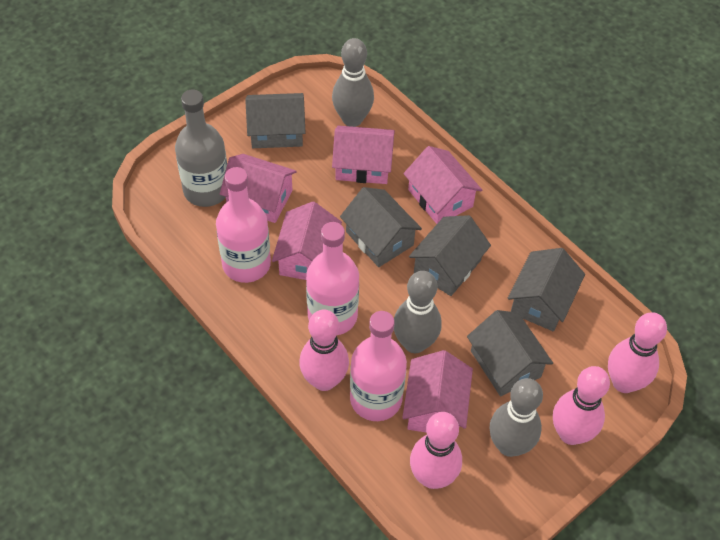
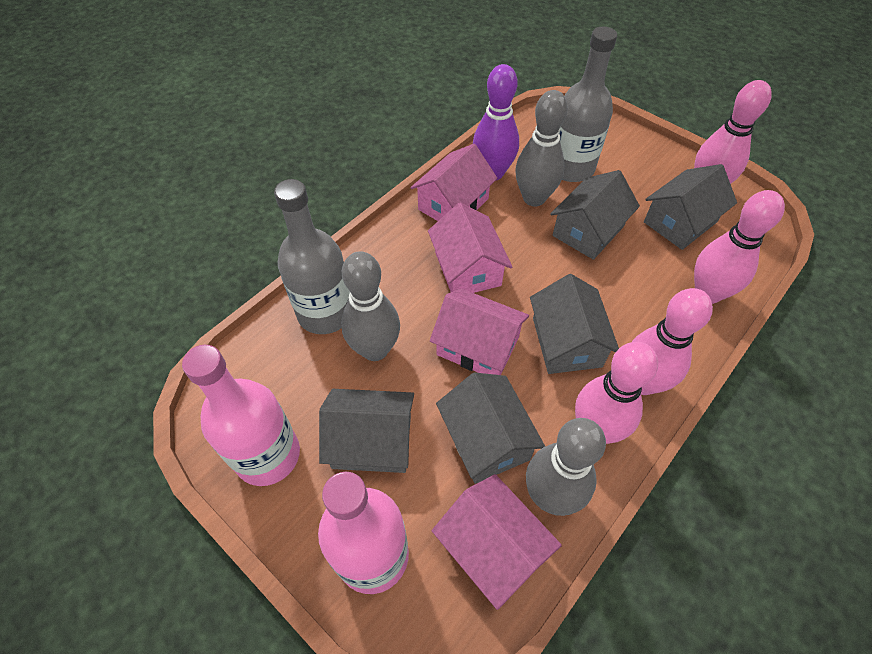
grey bottle: [175,90,227,207] = 1 -> [274,179,350,334] [559,27,617,182] = 2
pink bottle: [216,167,271,283] [306,222,359,335] [350,311,407,421] = 3 -> [182,345,300,486] [318,472,409,594] = 2
pink house: [220,154,297,223] [272,201,342,280] [332,126,395,184] [402,350,473,433] [403,146,482,224] = 5 -> [411,144,498,221] [428,203,512,293] [430,288,529,375] [432,474,562,610] = 4
purple bowling pin: none = 0 -> [473,64,519,180] = 1

